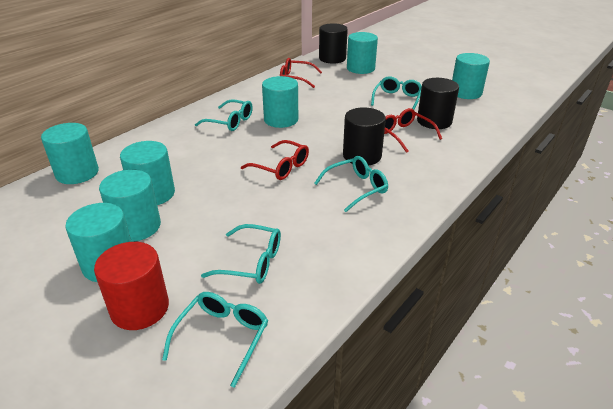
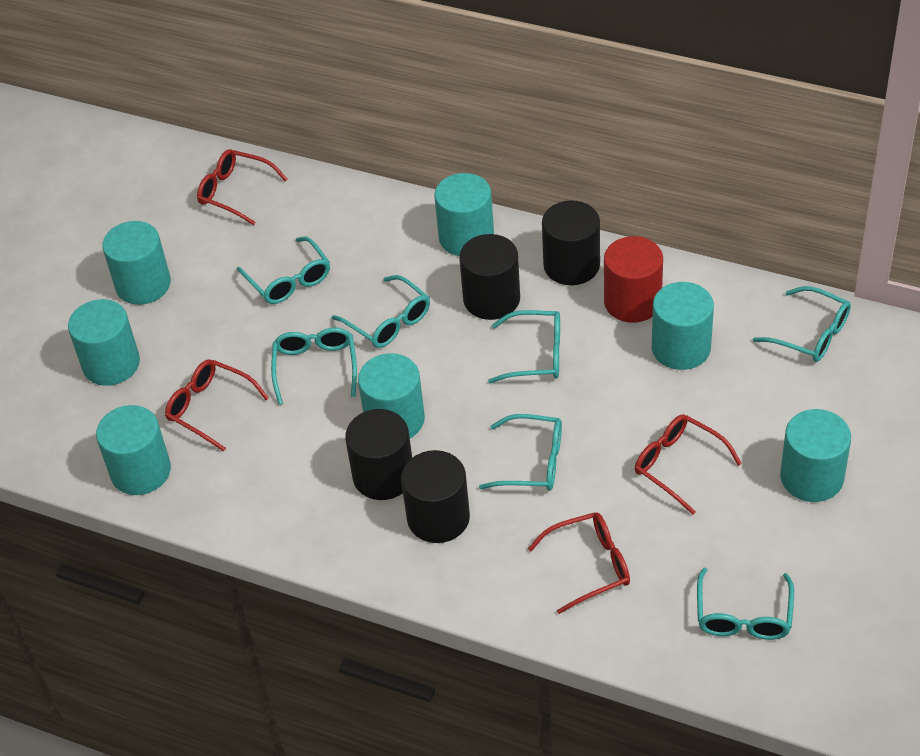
black cylinder: [319,23,348,64] [343,107,386,166] [417,78,459,129] = 3 -> [345,409,412,500] [401,450,470,543] [459,234,520,320] [542,200,600,285] = 4
red glasses: [241,140,309,180] [280,58,322,88] [384,108,442,153] = 3 -> [165,359,269,452] [197,149,287,225] [528,512,630,614] [635,414,742,515] = 4
turquoise glasses: [162,292,268,388] [195,100,253,131] [201,224,281,284] [314,156,388,212] [371,76,422,110] = 5 -> [237,237,330,304] [271,328,357,405] [332,275,430,348] [479,414,562,491] [488,310,560,383] [697,568,794,640] [753,286,851,362] = 7

